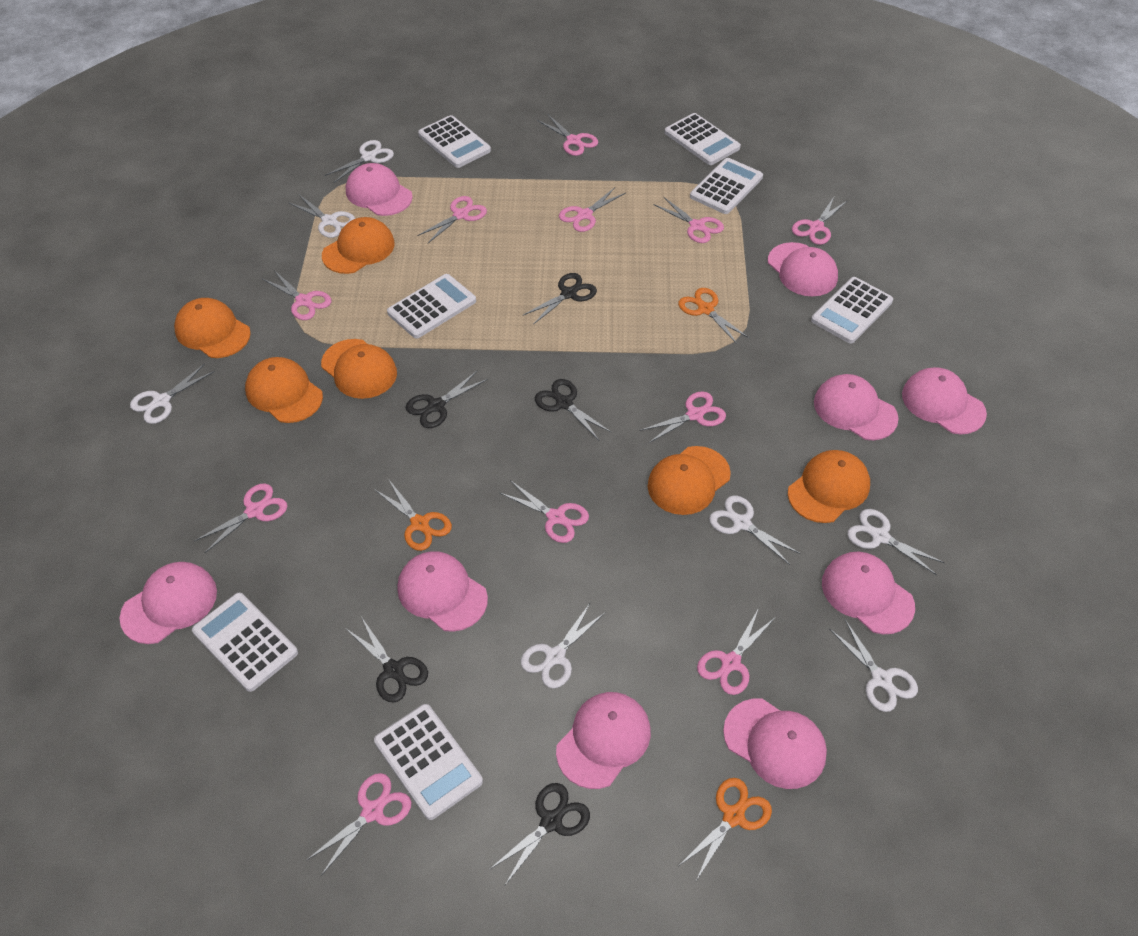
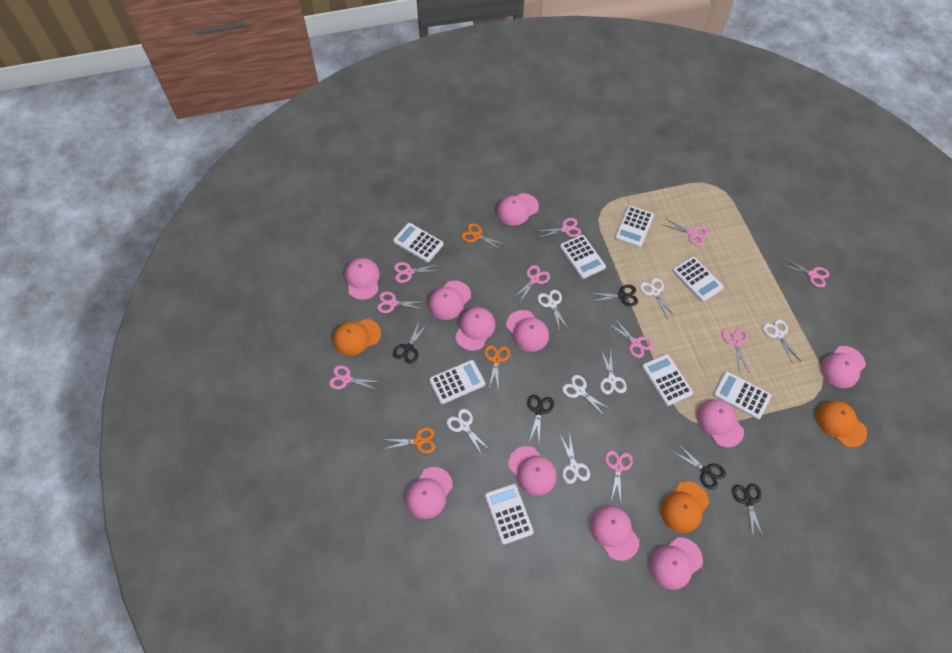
orange cap: [174,298,251,358] [245,357,323,423] [321,339,397,399] [322,217,395,274] [648,446,731,515] [788,450,870,523] = 6 -> [333,319,381,356] [660,481,709,533] [816,401,867,447] = 3
pink cap: [119,562,217,644] [346,163,413,216] [397,551,488,632] [556,692,651,789] [723,699,827,789] [768,242,838,296] [814,374,899,440] [822,552,915,634] [902,367,987,434] = 9 -> [345,258,380,300] [405,467,453,519] [428,281,471,320] [455,307,495,351] [497,193,539,225] [506,310,549,352] [508,446,557,495] [590,506,639,561] [649,537,703,590] [697,399,744,447] [821,346,866,388] = 11
pink scissors: [194,484,287,553] [263,270,331,320] [307,773,411,876] [417,196,487,243] [500,480,589,543] [537,114,598,156] [559,187,626,232] [640,391,726,443] [654,197,724,243] [697,608,776,695] [792,197,848,245] = 11 -> [329,365,379,391] [377,291,425,313] [394,262,439,283] [512,265,550,303] [537,218,581,239] [605,450,633,502] [607,319,653,358] [661,218,708,246] [722,328,749,373] [780,258,830,288] = 10
white calculator: [192,593,298,692] [374,704,483,820] [387,274,476,339] [418,115,491,168] [665,113,741,165] [690,158,763,214] [811,277,893,344] = 7 -> [393,223,444,262] [429,360,485,404] [485,484,534,545] [560,235,606,279] [615,206,654,248] [642,354,693,406] [672,256,724,302] [713,371,771,419] = 8

